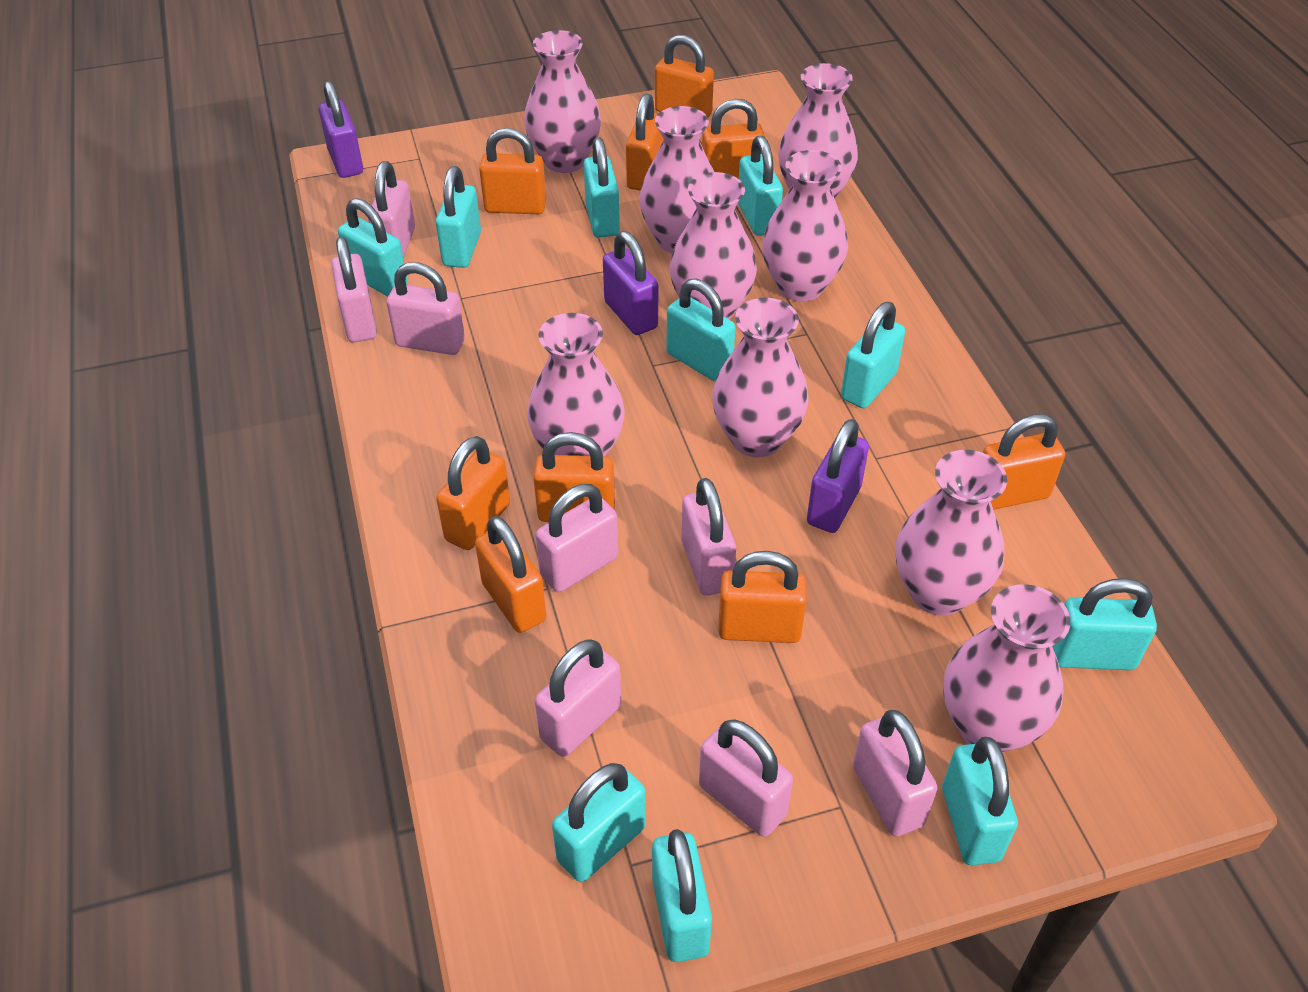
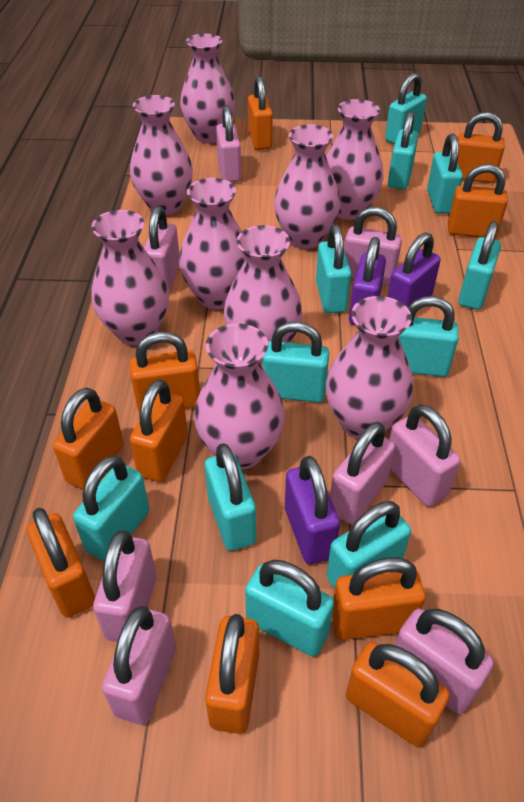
orange padlock: [436,436,510,550] [475,516,546,633] [479,128,546,214] [533,432,615,522] [626,93,664,191] [655,35,714,117] [702,99,765,179] [718,551,807,643] [983,414,1065,510] = 9 -> [27,508,95,618] [53,387,123,489] [130,332,200,413] [130,379,188,482] [205,614,259,734] [248,76,273,150] [332,557,425,640] [346,642,450,747] [448,164,508,238] [457,112,505,183] = 10
turquoise padlock: [338,198,408,296] [436,166,481,268] [552,763,646,882] [584,137,620,238] [652,829,712,962] [667,278,735,381] [738,136,783,236] [841,302,905,408] [942,737,1018,865] [1052,578,1157,670] = 10 -> [73,455,149,561] [205,443,256,551] [245,560,334,656] [263,321,329,403] [316,225,351,313] [327,501,411,588] [385,73,427,144] [388,111,418,189] [399,296,459,377] [427,134,463,214] [458,221,501,310] = 11

